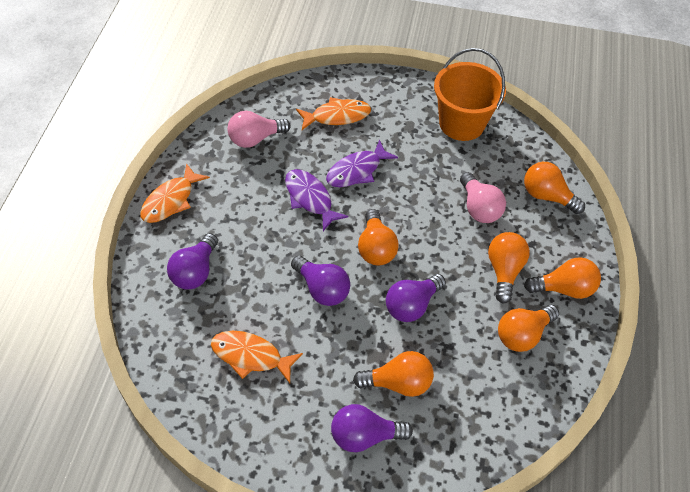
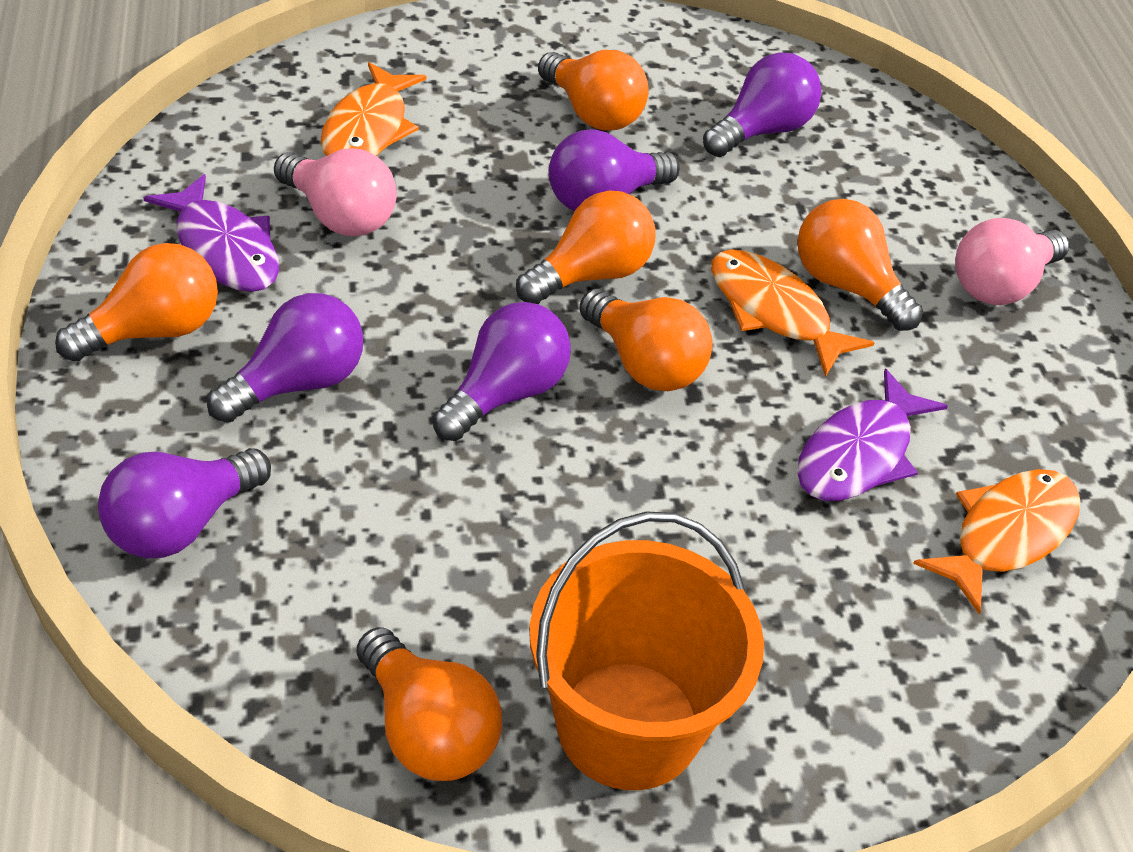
purple light bulb: [167,233,218,290] [291,255,350,306] [331,404,413,452] [386,274,446,322] = 4 -> [98,448,271,558] [207,293,363,423] [432,302,571,441] [549,129,680,211] [703,53,821,157] = 5

